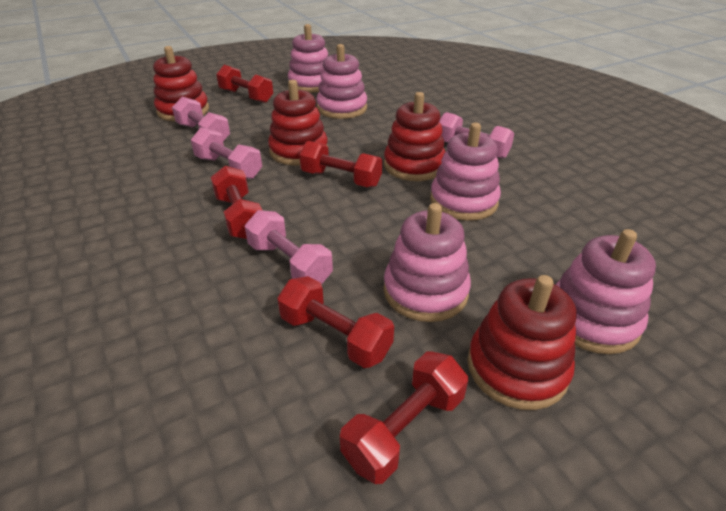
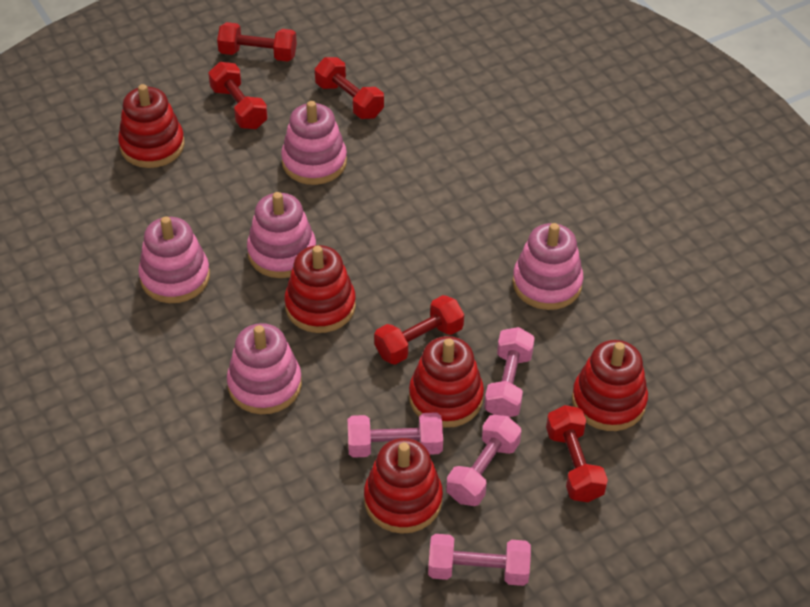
red stacking toy: [153,46,209,121] [268,80,328,165] [384,92,445,181] [467,275,577,410] = 4 -> [118,84,185,168] [284,245,356,333] [364,438,443,534] [409,336,484,428] [572,340,648,431] = 5

